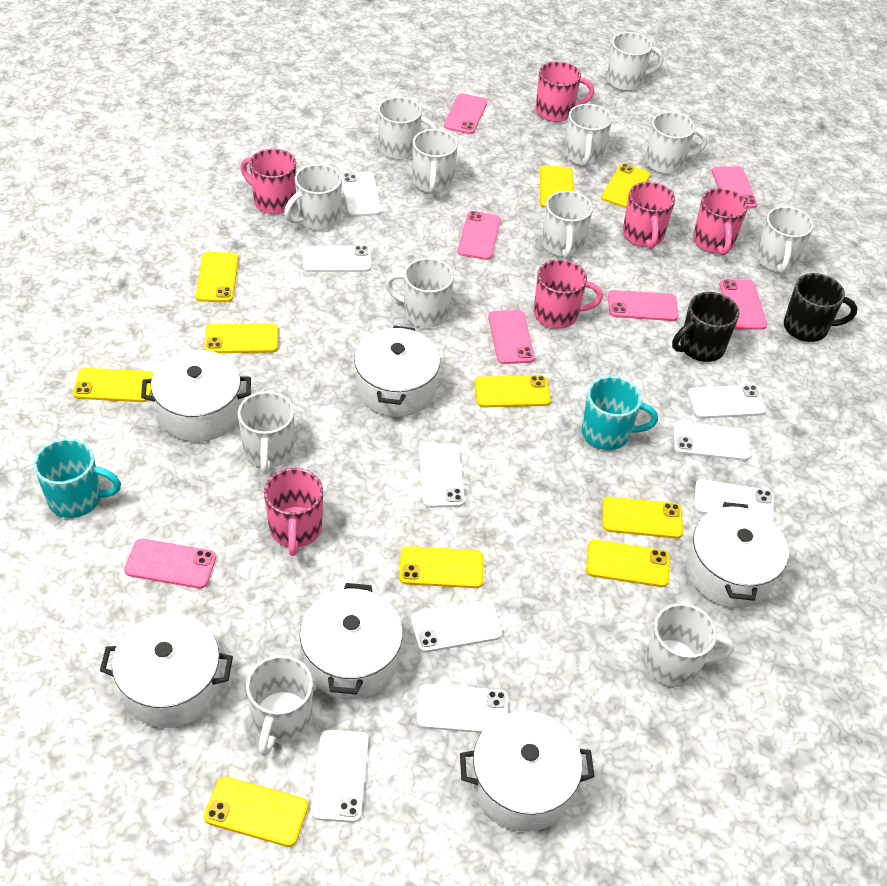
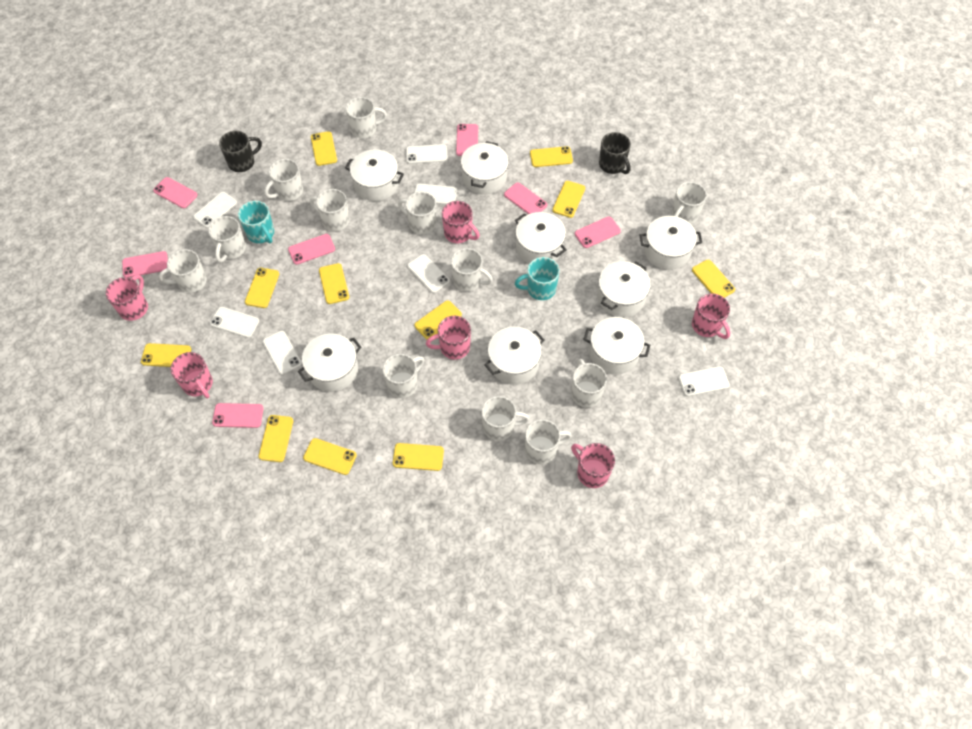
white phone: [303,246,371,272] [311,730,369,823] [341,172,382,217] [411,600,502,652] [417,684,509,733] [419,443,465,508] [673,422,751,461] [688,385,766,419] [694,479,774,522] = 9 -> [193,192,237,228] [210,306,260,338] [263,331,302,375] [406,144,448,164] [407,254,450,293] [414,183,457,205] [678,366,730,397] = 7
white pot: [100,614,233,728] [141,350,251,442] [300,583,403,699] [354,326,440,417] [460,711,594,832] [686,502,788,608] = 6 -> [298,333,362,392] [345,149,404,201] [461,141,509,194] [484,327,544,385] [515,212,566,264] [583,317,650,375] [597,261,651,317] [640,216,702,270] = 8
yellow phone: [73,368,154,402] [196,252,239,302] [204,323,278,353] [204,776,308,847] [399,546,483,588] [474,375,551,407] [540,165,573,208] [586,540,670,587] [601,163,650,208] [602,496,683,539] = 10 -> [141,343,191,367] [245,268,279,308] [259,415,293,462] [303,438,357,475] [311,131,337,166] [319,263,349,304] [393,443,444,471] [414,300,462,339] [530,146,573,167] [552,181,585,218] [692,260,735,298] = 11

